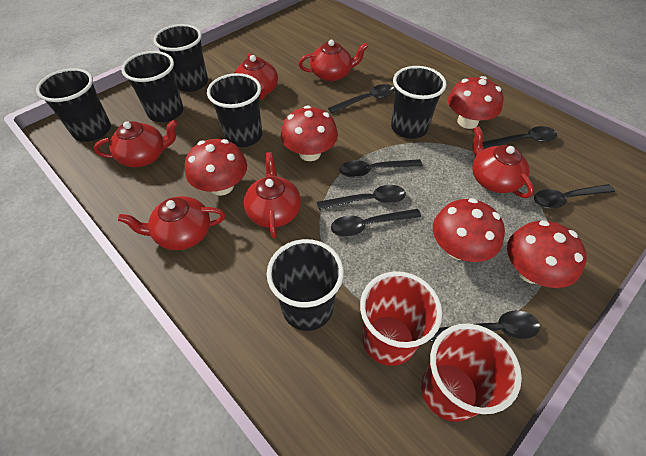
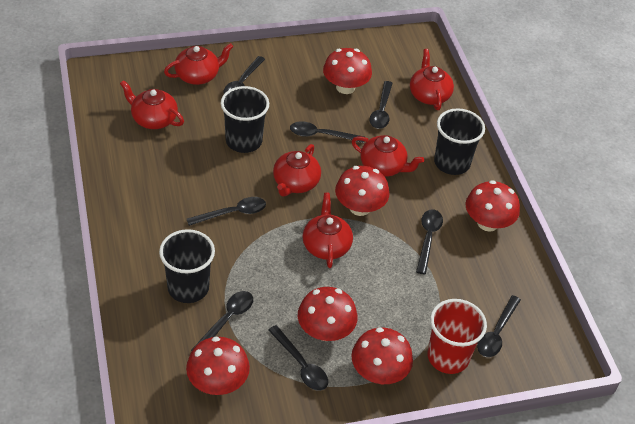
black cup: [36,68,111,142] [121,51,183,122] [153,24,208,92] [207,73,262,147] [267,239,344,331] [391,66,446,139] = 6 -> [159,229,215,303] [221,86,269,153] [434,108,485,175] = 3
black spoon: [317,185,406,210] [328,84,395,113] [331,209,421,237] [340,159,423,178] [430,311,540,342] [483,126,557,149] [534,184,615,209] = 7 -> [187,197,266,226] [191,291,253,351] [223,56,265,94] [268,325,328,391] [290,121,364,143] [370,81,393,129] [416,209,443,274] [477,295,521,357] = 8
red cup: [360,271,442,366] [421,323,522,422] = 2 -> [427,299,487,374] = 1
red mushroom: [185,139,247,196] [281,105,338,161] [433,198,505,262] [448,76,504,129] [507,220,587,288] = 5 -> [186,336,250,395] [298,287,357,341] [323,48,372,94] [335,166,390,216] [351,327,413,384] [465,180,520,232] = 6

